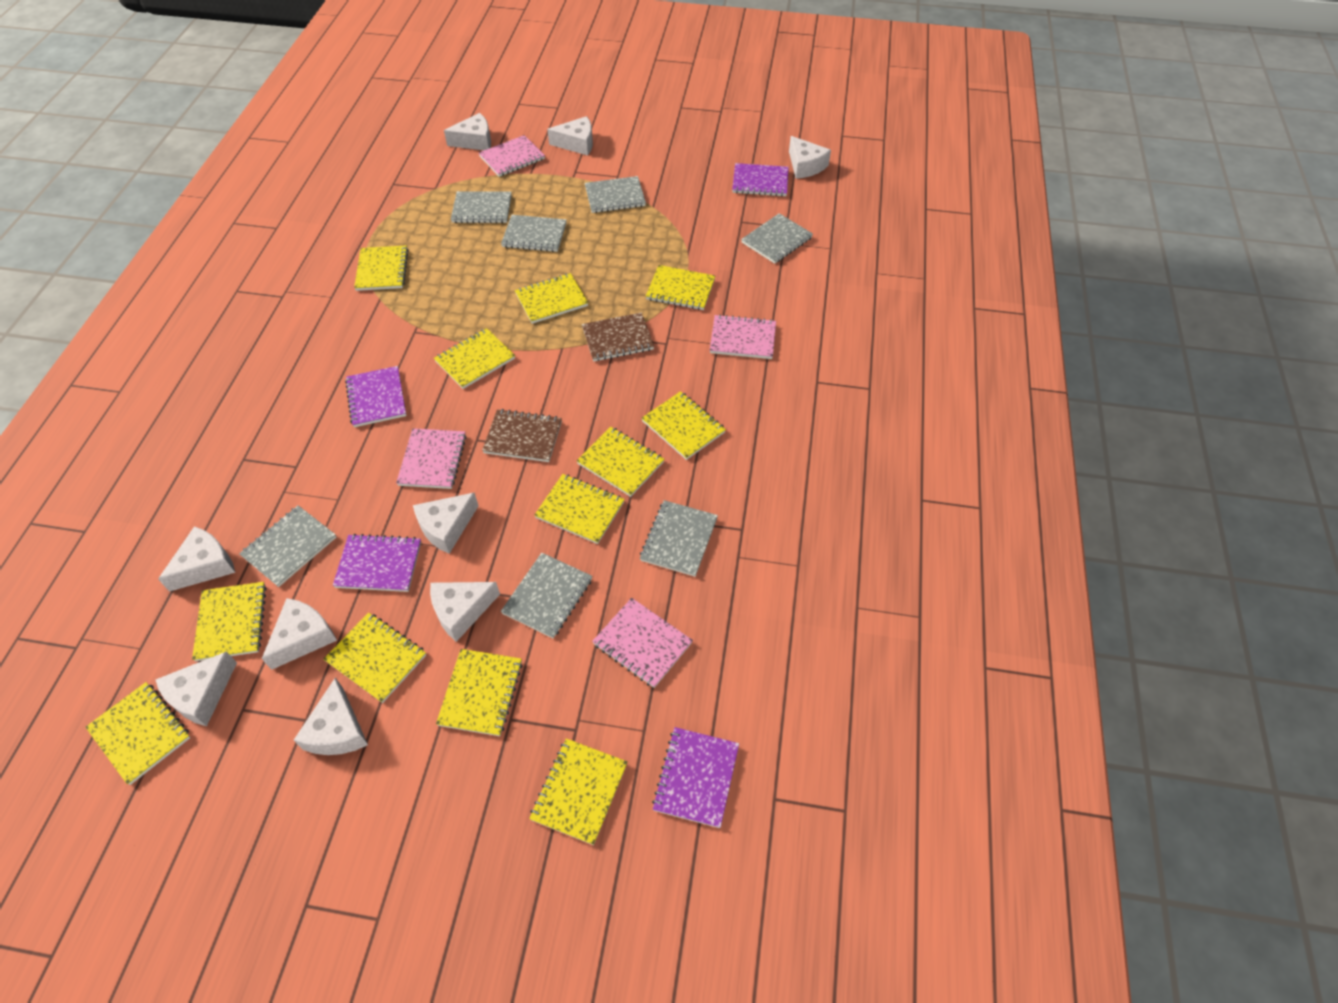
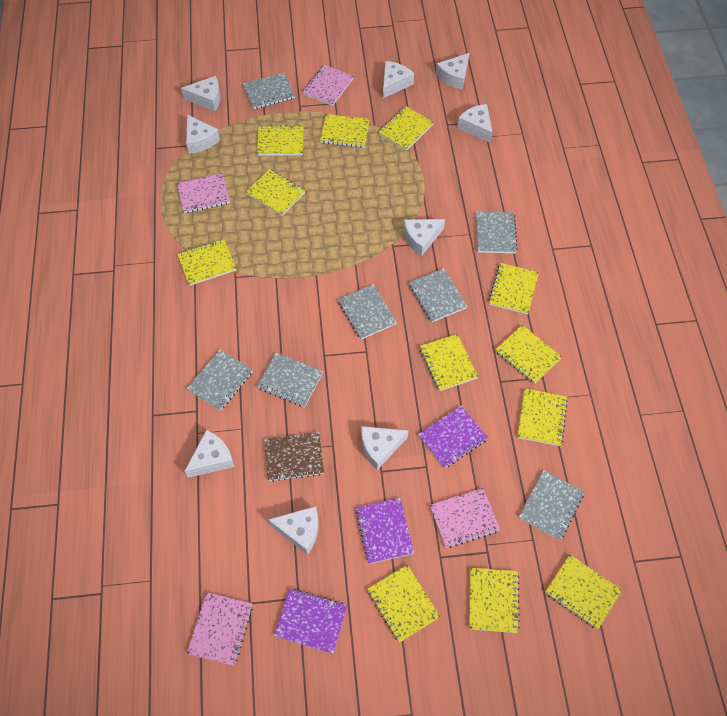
brown notebook: [482,409,562,462] [582,312,654,362] = 2 -> [264,432,324,482] = 1
purple notebook: [333,534,421,592] [345,366,407,427] [652,727,739,828] [732,163,789,196] = 4 -> [274,589,347,654] [355,498,414,564] [418,406,488,469] = 3

